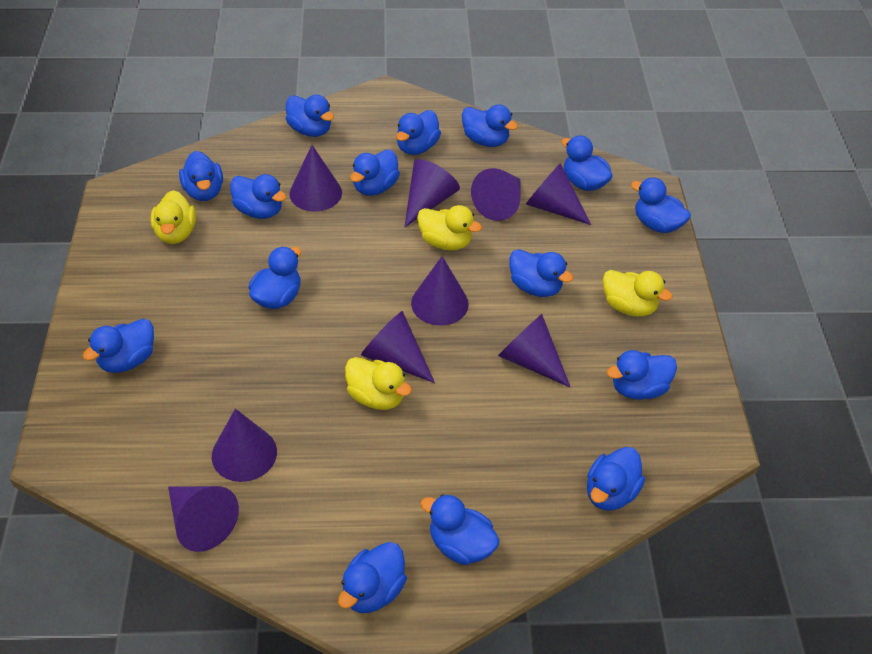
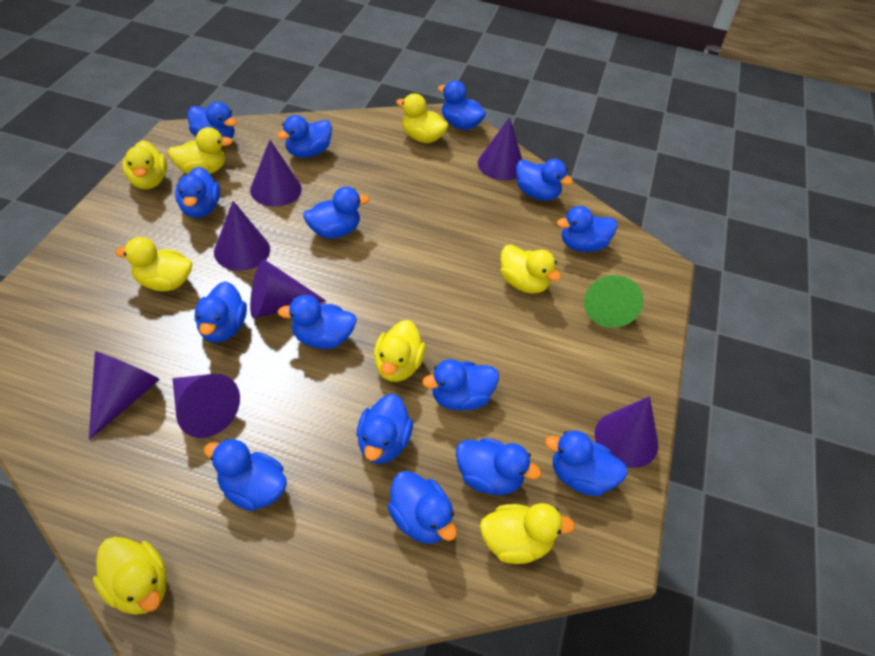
green cone: none = 0 -> [584,275,644,328] = 1
purple cone: [168,486,239,552] [212,409,277,482] [289,145,342,212] [361,311,435,383] [405,159,460,227] [411,256,469,326] [471,168,520,221] [498,314,570,387] [526,163,591,225] = 9 -> [89,352,160,440] [172,374,240,438] [214,201,270,271] [250,140,302,207] [250,259,326,318] [478,117,522,180] [595,396,658,468] = 7
yellow duck: [151,190,196,244] [345,357,412,410] [417,205,482,251] [603,270,673,317] = 4 -> [93,537,167,615] [115,237,192,291] [123,140,167,189] [168,127,233,174] [374,320,426,382] [396,93,448,143] [480,503,575,564] [500,245,561,294] = 8

